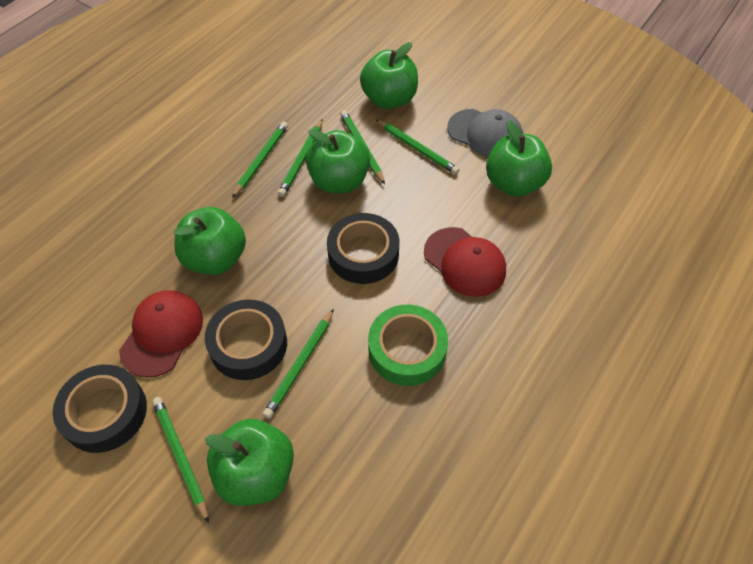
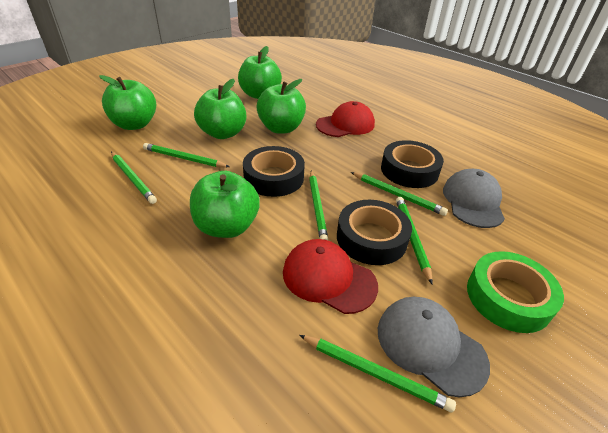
grey cap: [447,109,523,157] = 1 -> [378,297,490,397] [443,169,505,228] = 2

